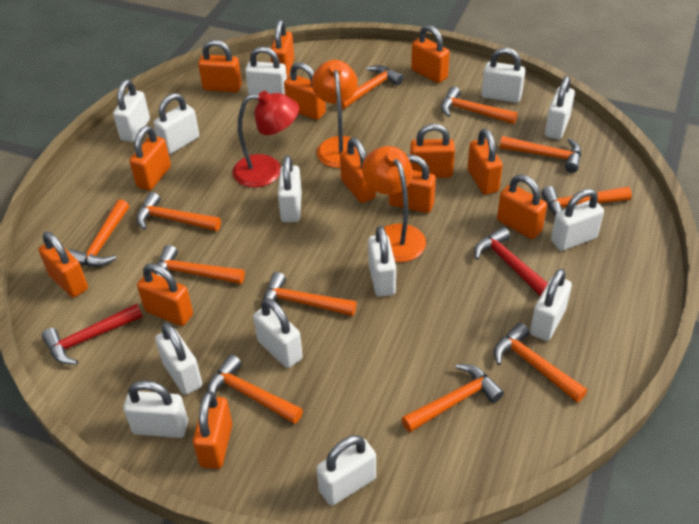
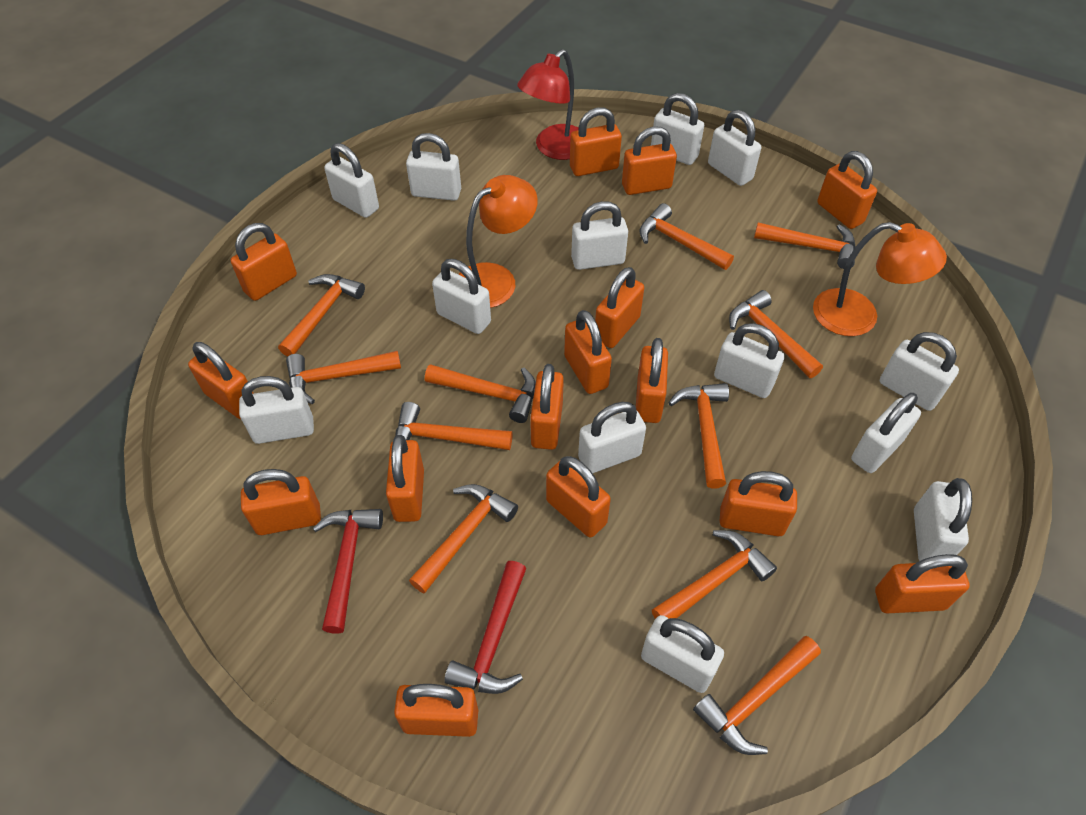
orange padlock: [38,232,88,298] [129,126,171,191] [137,263,193,326] [193,391,232,469] [198,40,242,92] [270,20,294,78] [284,62,326,120] [340,138,376,203] [389,155,436,213] [410,124,455,178] [411,25,450,83] [467,129,503,195] [497,174,547,239] = 13 -> [188,342,254,419] [231,223,297,301] [241,469,321,535] [386,435,424,522] [394,684,478,737] [530,364,564,450] [546,456,611,538] [564,310,612,394] [570,108,622,176] [595,267,644,348] [622,127,677,195] [636,338,668,423] [720,471,797,536] [817,151,877,229] [875,554,970,613] = 15

